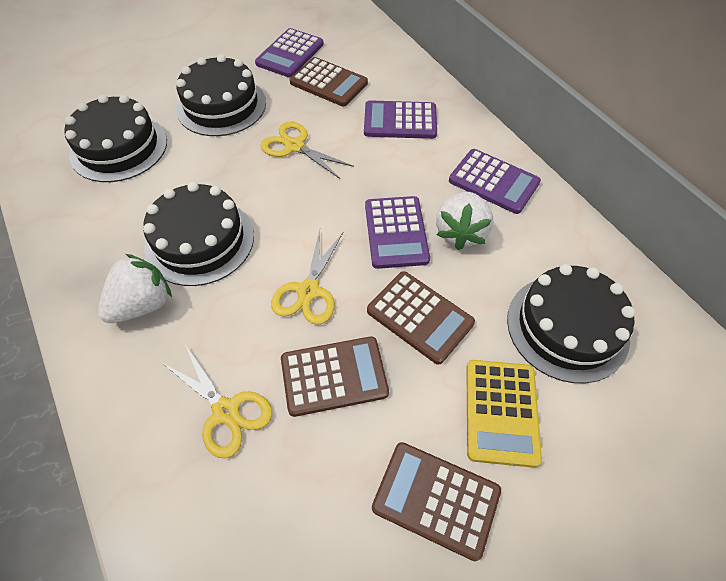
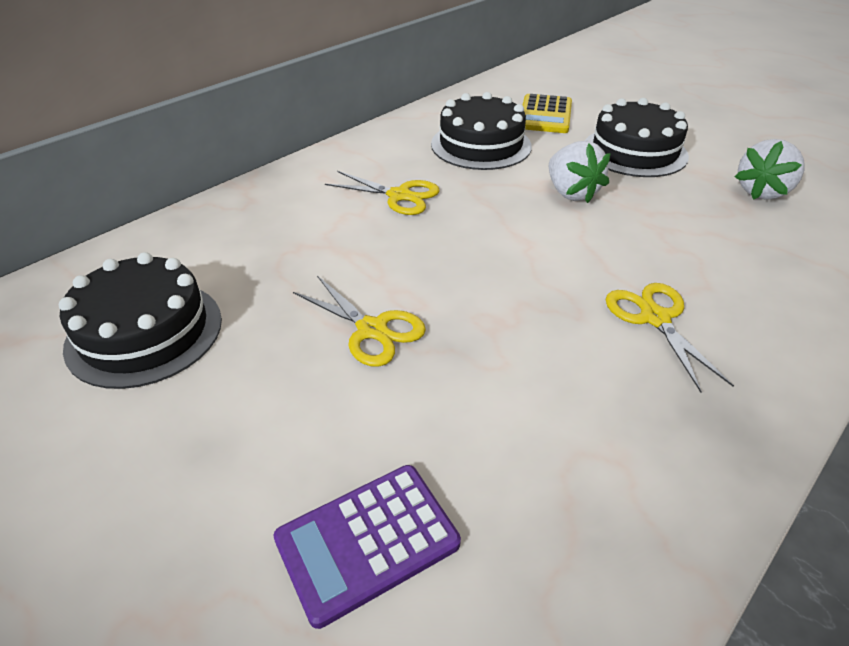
black cake: [64,95,167,182] [143,182,254,286] [176,54,266,136] [507,264,635,383] = 4 -> [59,252,222,389] [431,92,532,170] [585,98,689,177] = 3
brown calculator: [281,336,389,417] [290,57,368,106] [367,271,475,365] [372,442,501,561] = 4 -> none = 0
purple calculator: [255,28,324,77] [364,100,437,139] [365,196,430,269] [449,149,541,214] = 4 -> [273,465,461,629] = 1

